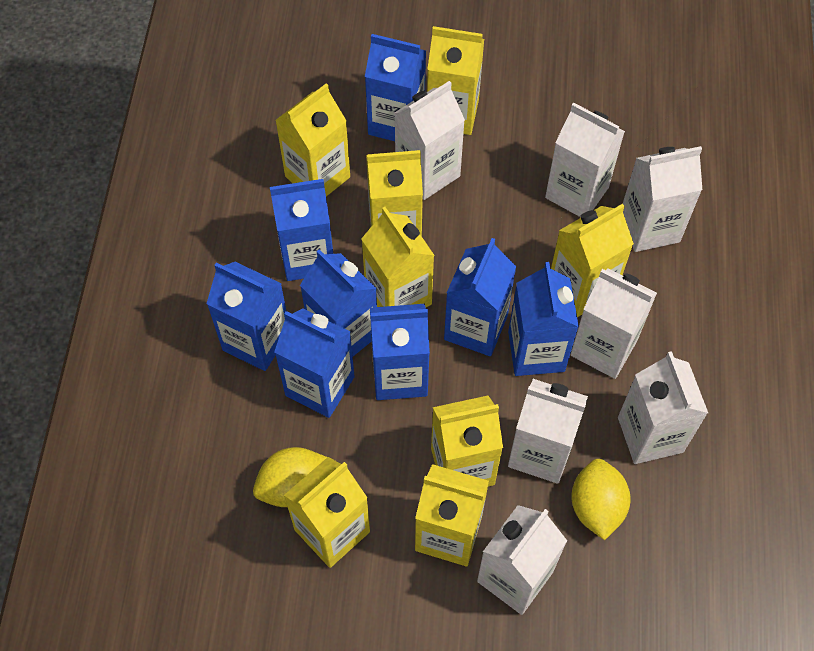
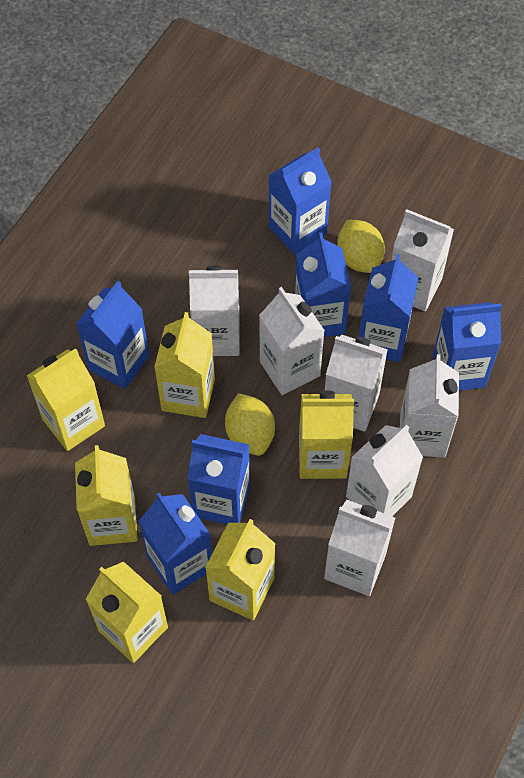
blue carton: [206,262,286,371] [270,179,333,281] [275,308,355,418] [300,249,377,356] [365,34,426,141] [370,304,430,400] [444,238,517,356] [508,262,579,376] = 8 -> [76,281,149,389] [139,493,212,595] [187,434,250,524] [268,147,332,255] [295,232,351,337] [359,254,419,362] [433,302,502,391] = 7
yellow carton: [275,83,350,196] [284,457,370,568] [361,207,434,307] [366,150,423,236] [415,464,489,566] [427,26,484,135] [431,396,503,486] [551,204,634,317] = 8 -> [27,348,105,451] [75,445,137,546] [85,562,168,663] [154,312,215,418] [205,519,275,620] [299,390,354,479] = 6

